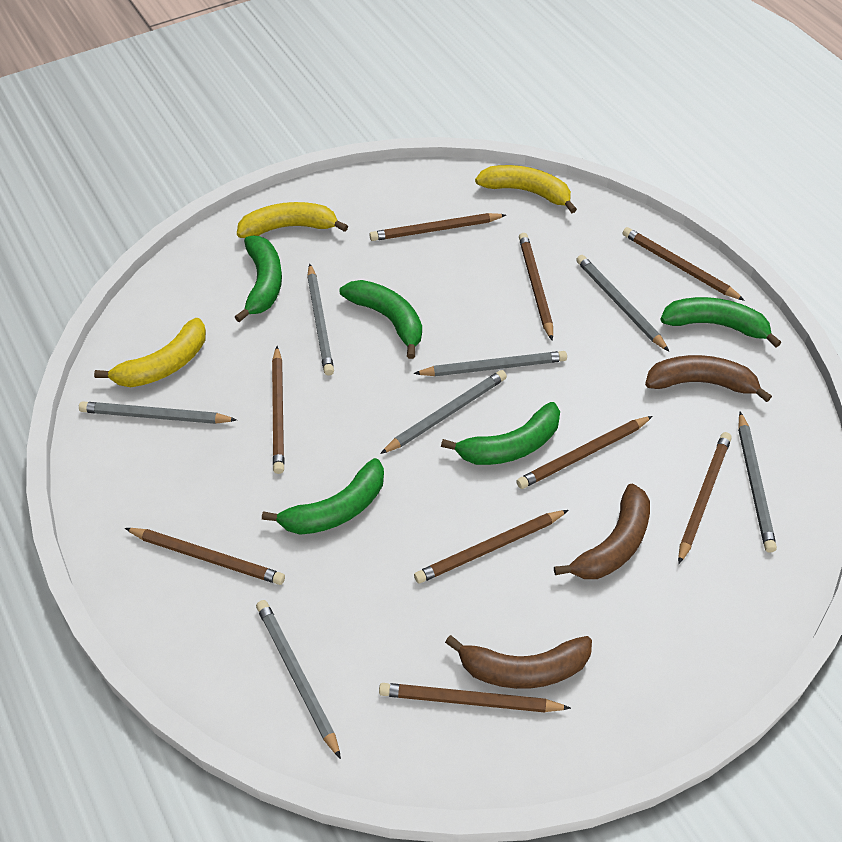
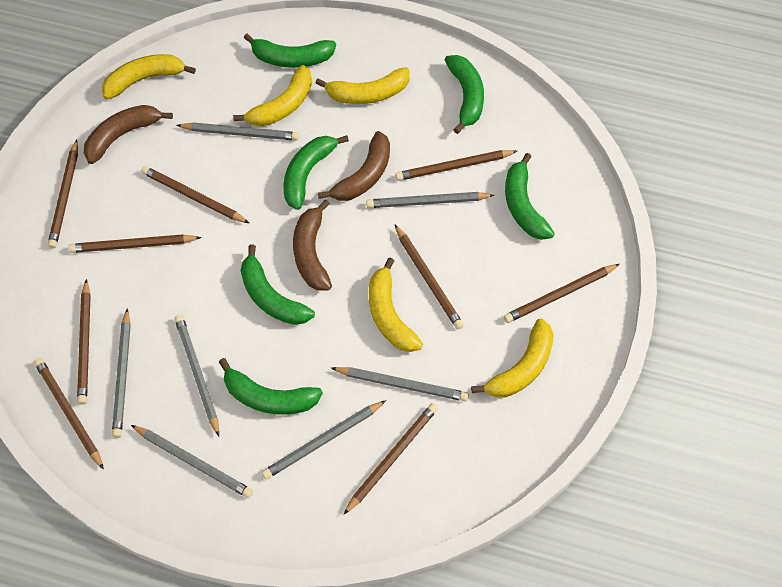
green banana: [235,236,282,322] [262,458,384,535] [340,280,422,359] [441,402,560,465] [660,297,781,347] = 5 -> [219,358,323,415] [240,245,315,325] [244,34,336,68] [283,135,349,210] [445,55,484,134] [505,153,555,240] = 6
yellow banana: [94,318,206,387] [237,202,348,238] [475,165,577,213] = 3 -> [102,54,196,99] [233,65,312,126] [316,67,410,104] [369,257,423,352] [471,319,554,398] = 5

